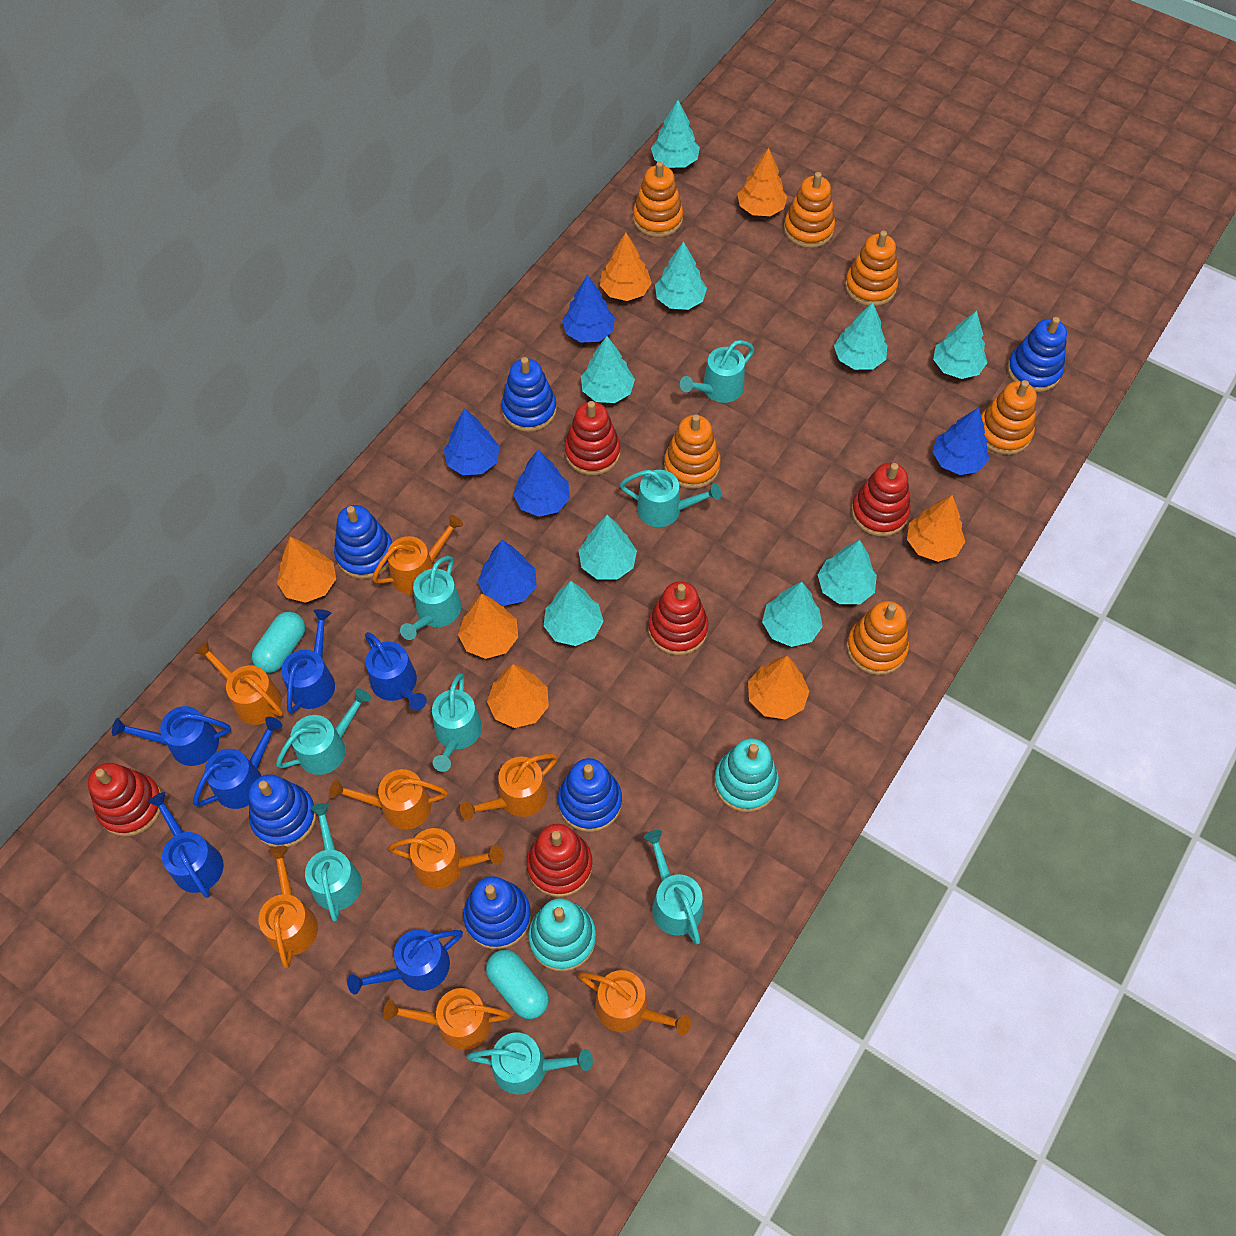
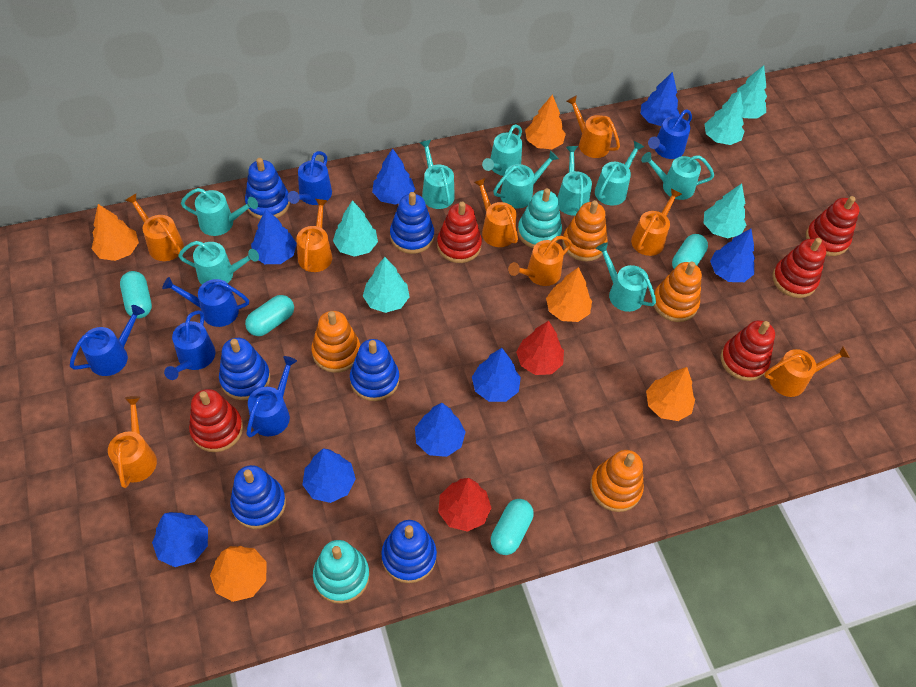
blue tree: [444,408,500,475] [478,540,537,606] [513,450,570,517] [562,275,615,343] [933,408,989,475] = 5 -> [152,512,208,567] [251,209,297,264] [302,448,356,503] [372,148,415,205] [415,403,466,457] [472,348,521,402] [641,72,680,126] [710,229,755,282] = 8
orange stacking toy: [633,161,683,237] [664,414,721,489] [784,172,835,248] [845,231,898,306] [846,601,909,675] [981,380,1037,455] = 6 -> [312,311,360,373] [562,200,607,262] [590,450,644,512] [654,261,702,322] = 4
orange tree: [277,537,336,603] [458,594,518,659] [487,664,549,728] [600,233,652,301] [737,148,787,216] [748,656,809,720] [907,495,965,562] = 7 -> [91,204,139,261] [210,546,267,602] [525,95,566,149] [546,267,592,322] [646,367,695,421] = 5
red tree: none = 0 -> [438,478,491,532] [516,321,564,375] = 2
turquoise capsule: [252,612,305,673] [486,950,549,1019] = 2 -> [120,271,152,318] [245,295,294,336] [491,499,534,555] [672,234,708,269] = 4
turquoise tree: [544,581,604,646] [578,515,637,580] [581,336,635,403] [651,100,700,168] [655,241,707,310] [762,582,823,647] [818,540,877,604] [834,302,887,370] [933,311,988,379] = 9 -> [333,200,378,257] [363,257,410,313] [704,91,745,145] [704,184,746,238] [729,65,767,119] = 5
turquoise watering can: [276,688,371,775] [305,803,362,922] [400,556,462,640] [432,674,482,772] [467,1032,593,1095] [620,470,721,527] [644,830,703,945] [680,340,754,403] = 8 -> [178,241,259,284] [181,188,258,236] [420,140,455,209] [482,124,522,176] [493,150,559,208] [557,146,592,216] [595,141,644,206] [596,242,656,312] [641,152,714,200] = 9

